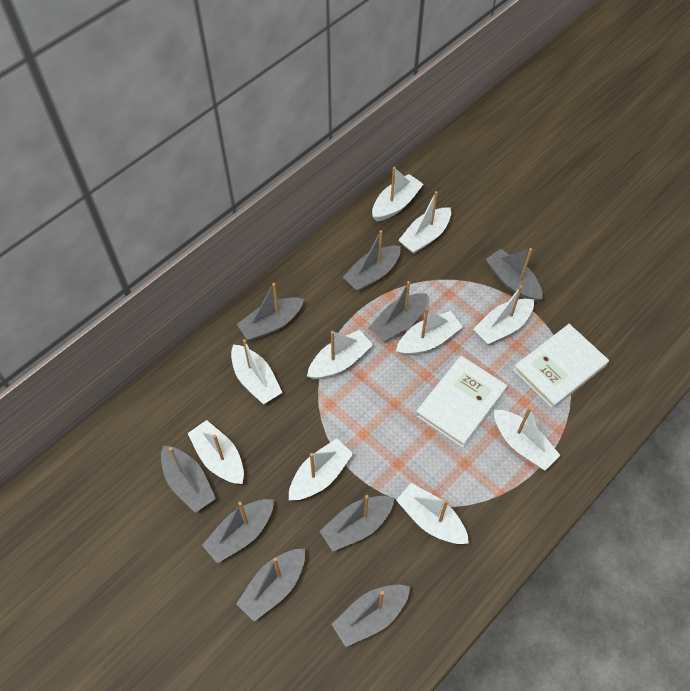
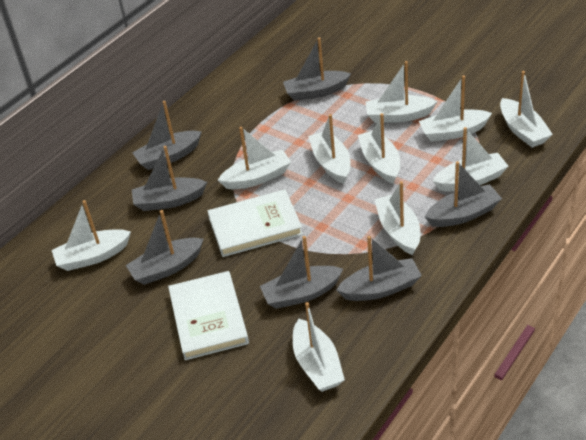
grey boat: [161,445,216,513] [202,499,274,564] [236,549,305,622] [237,283,304,341] [320,495,394,551] [331,584,410,647] [343,230,401,291] [369,281,427,342] [486,248,543,302] = 9 -> [126,210,204,285] [132,101,202,170] [132,146,207,211] [260,236,343,309] [283,37,351,101] [336,236,422,301] [425,161,502,227] = 7

